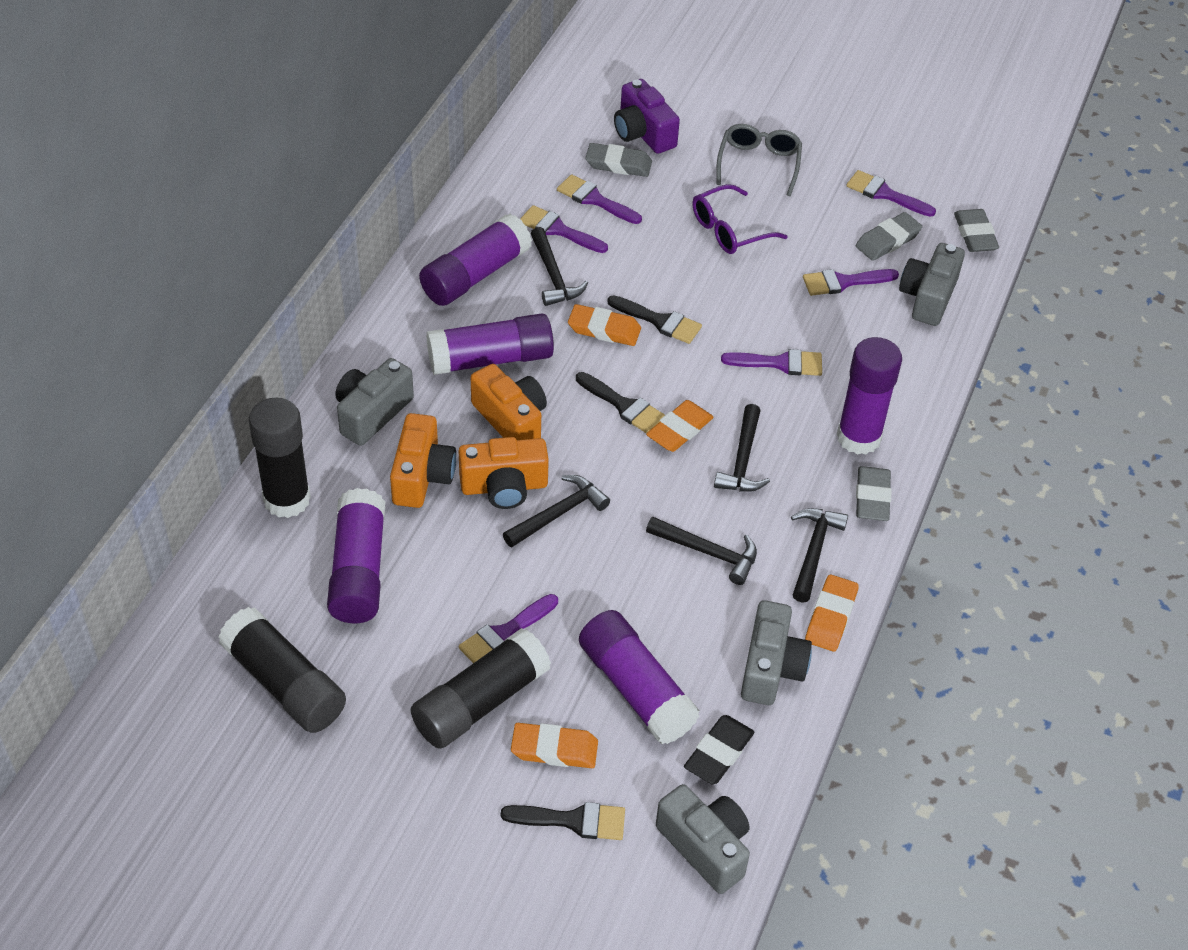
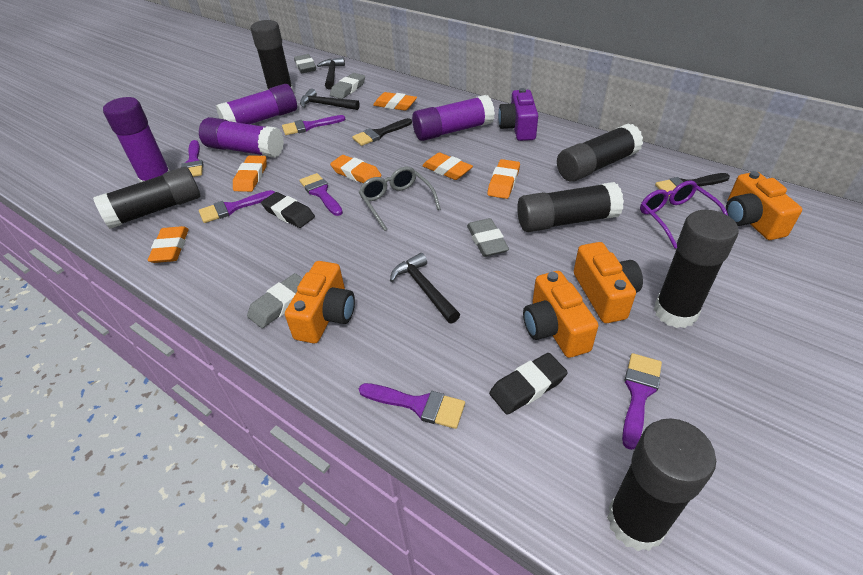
black brush: [501,802,625,840] [576,372,665,433] [607,295,702,344] = 3 -> [352,118,412,146] [655,173,730,196] = 2
black eraser: [684,715,754,784] = 1 -> [261,192,315,228] [489,353,568,415] = 2
black glue stick: [218,607,346,733] [249,398,311,518] [411,628,551,749] = 3 -> [93,167,200,229] [250,20,294,92] [517,182,624,232] [557,124,643,182] [607,418,716,551] [654,210,739,328] = 6
black hammer: [503,475,610,547] [531,227,588,306] [646,517,757,585] [714,404,770,492] [791,508,848,603] = 5 -> [300,89,360,110] [317,57,345,89] [390,253,460,323] = 3
grey camera: [335,358,414,446] [656,784,750,894] [741,600,812,705] [899,243,965,326] = 4 -> none = 0
orange camera: [390,413,456,508] [459,437,549,509] [471,364,547,440] = 3 -> [285,261,355,343] [523,271,598,358] [574,242,643,323] [726,171,802,240] = 4
orange eraser: [511,723,598,768] [568,304,641,346] [646,400,714,452] [805,575,859,652] = 4 -> [148,226,189,263] [233,155,267,192] [330,155,381,183] [373,92,417,111] [422,153,473,180] [487,159,520,199] = 6
purple glue stick: [327,488,385,623] [419,214,532,306] [426,313,554,375] [579,610,700,744] [837,337,902,455] = 5 -> [103,97,170,182] [199,117,284,158] [216,84,297,124] [412,95,495,141] = 4

